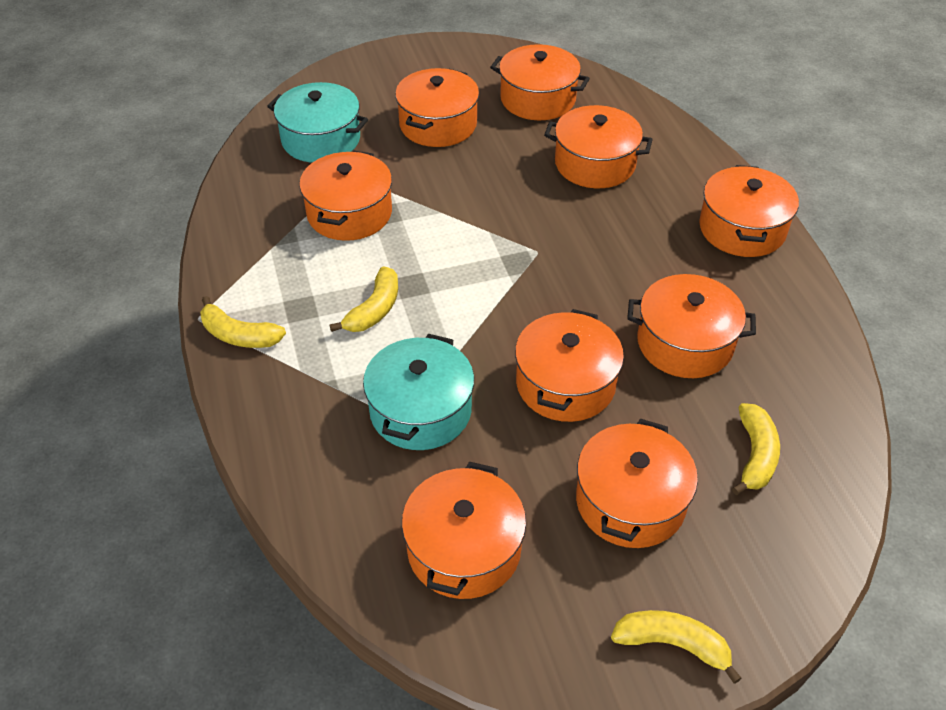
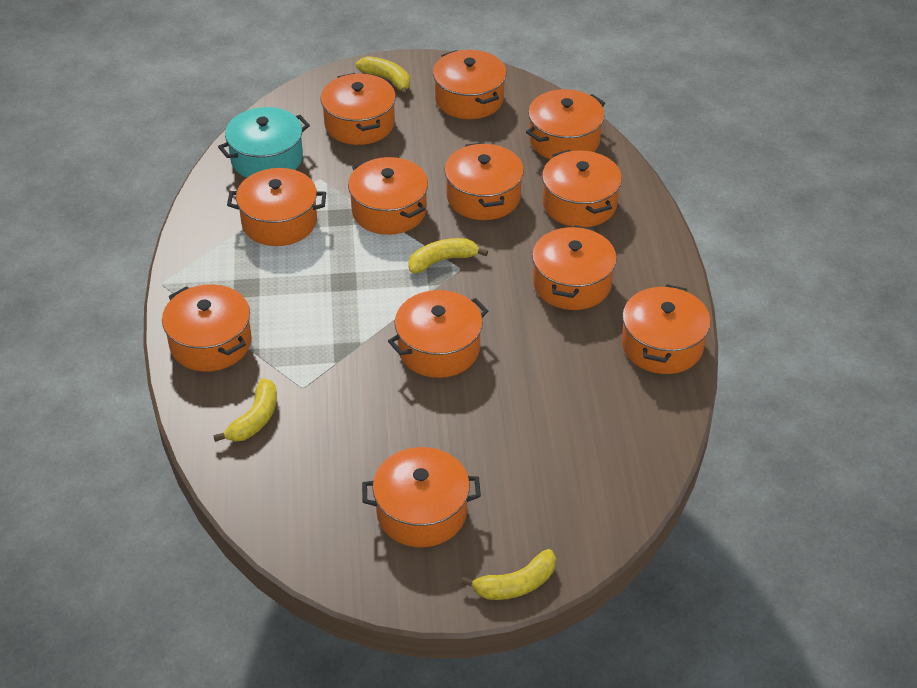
orange pot: [299,150,392,241] [395,68,479,147] [402,462,526,599] [490,44,590,120] [515,309,624,422] [544,105,653,188] [576,419,698,548] [627,274,756,378] [699,165,799,257] = 9 -> [162,284,252,372] [227,168,326,246] [321,73,396,145] [348,157,428,235] [362,447,481,547] [388,290,488,378] [433,50,506,119] [444,142,524,220] [526,89,605,159] [532,225,617,310] [542,150,622,227] [622,284,711,374] = 12
turquoise pot: [267,82,368,163] [363,334,474,450] = 2 -> [218,107,310,178] = 1

